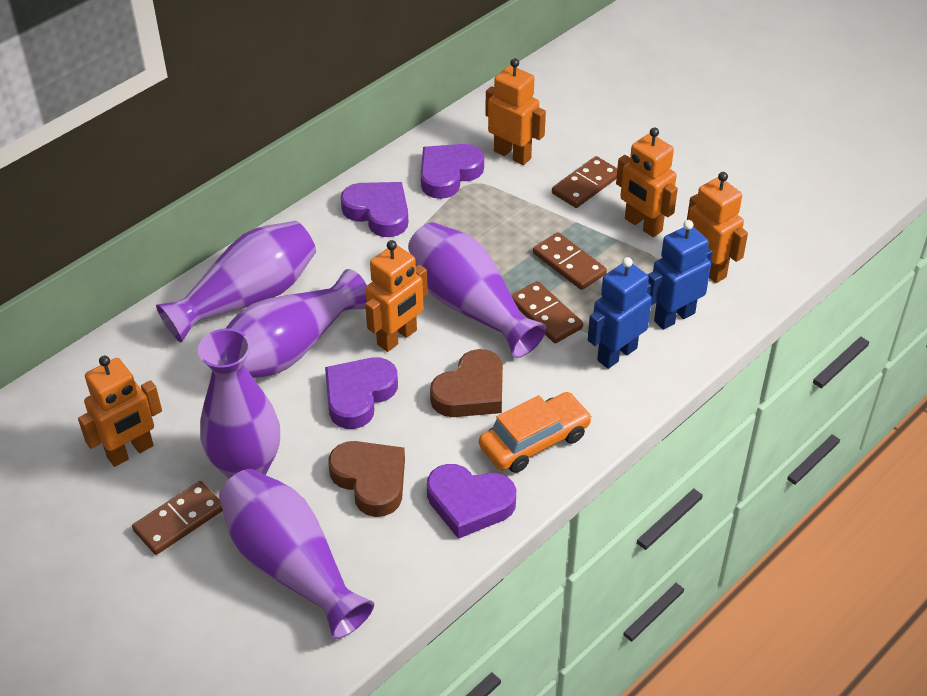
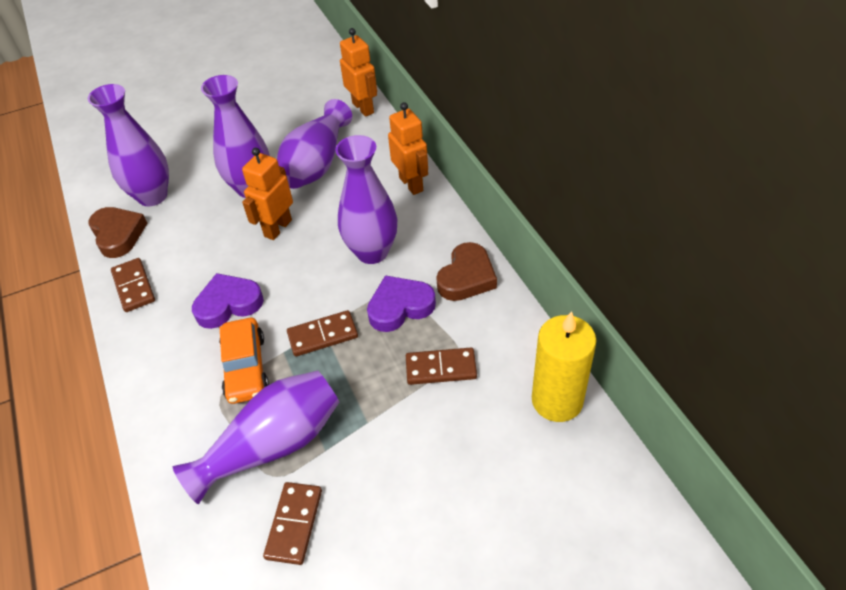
blue robot: [588,257,652,369] [648,220,713,330] = 2 -> none = 0
orange robot: [78,356,162,467] [365,240,428,352] [486,58,546,165] [616,128,678,237] [687,172,748,283] = 5 -> [242,148,293,240] [340,28,377,117] [388,102,428,195] = 3
purple heart: [325,358,398,429] [341,182,409,237] [421,144,484,199] [427,464,516,539] = 4 -> [192,273,264,329] [367,275,436,332] = 2
yellow candle: none = 0 -> [532,311,597,422] = 1

